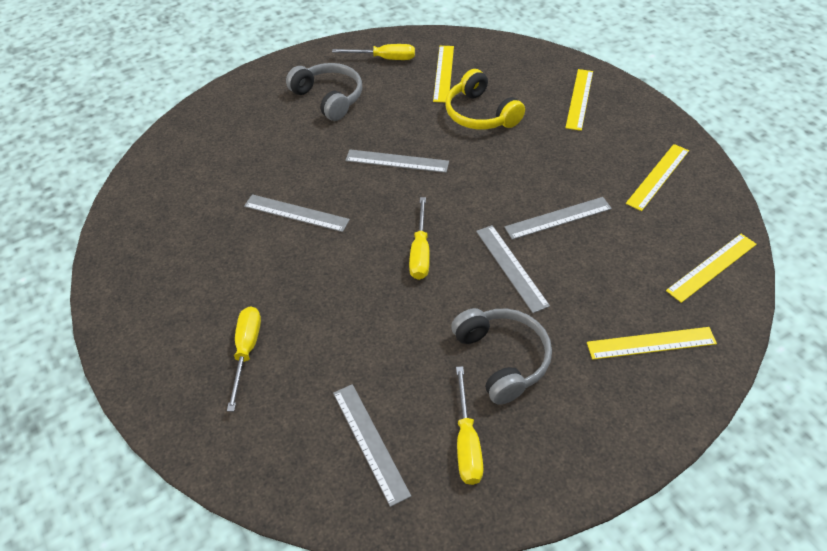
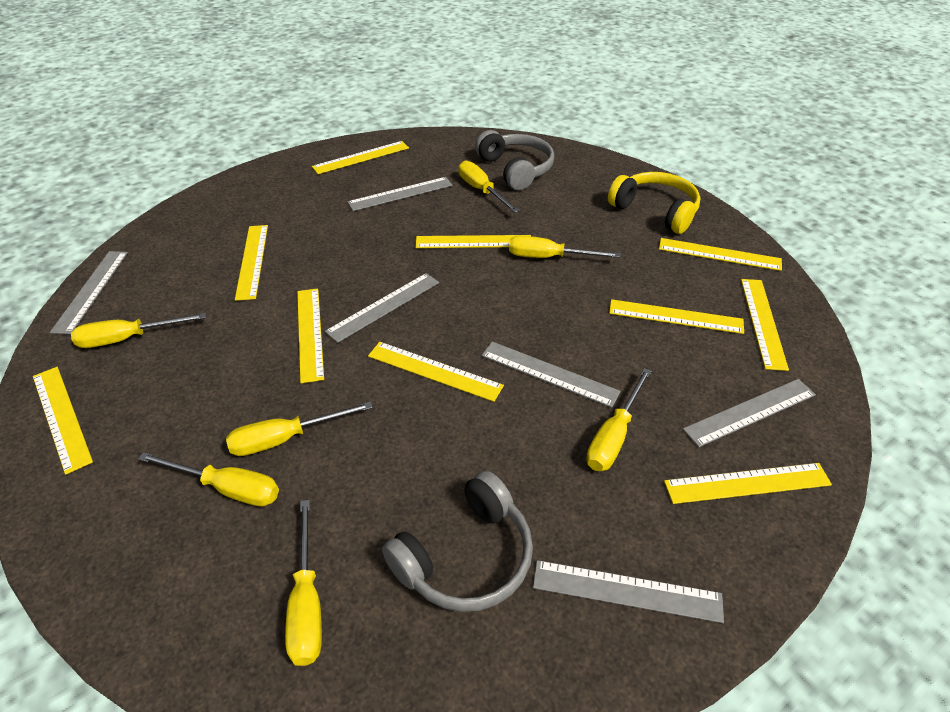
grey ruler: [244,194,350,232] [333,384,411,507] [345,149,449,173] [476,225,550,313] [504,197,612,240] = 5 -> [50,251,128,334] [325,273,439,343] [347,177,453,211] [482,341,621,408] [533,560,724,623] [683,379,816,447] = 6
yellow ruler: [433,46,454,102] [565,69,593,131] [587,327,717,360] [626,144,689,211] [666,234,757,303] = 5 -> [33,367,93,475] [235,225,268,301] [297,288,324,383] [312,141,409,174] [368,342,504,402] [416,235,531,248] [609,299,744,334] [659,238,782,271] [664,463,832,504] [741,279,789,371] = 10
yellow screwdriver: [227,306,261,412] [332,44,415,60] [409,197,430,280] [456,366,483,485] = 4 -> [71,313,206,348] [138,452,279,507] [226,401,373,456] [285,500,322,666] [458,160,519,213] [509,236,621,258] [586,368,652,471] = 7

